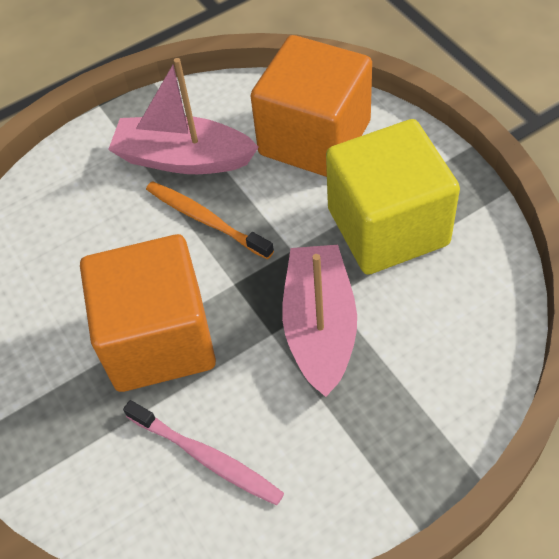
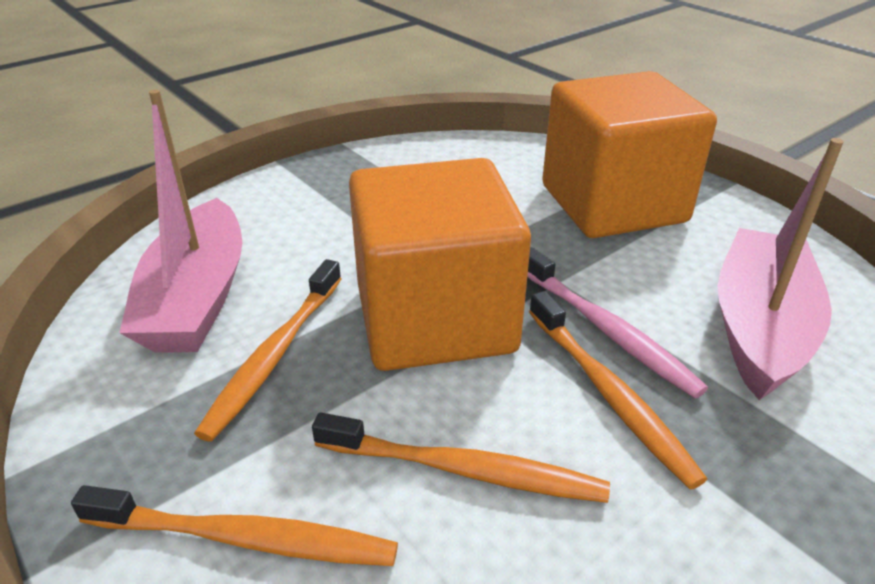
orange toothbrush: [146,181,274,260] = 1 -> [71,485,398,566] [194,259,341,442] [312,412,610,503] [529,291,707,489] = 4
yellow cube: [326,119,460,275] = 1 -> none = 0

